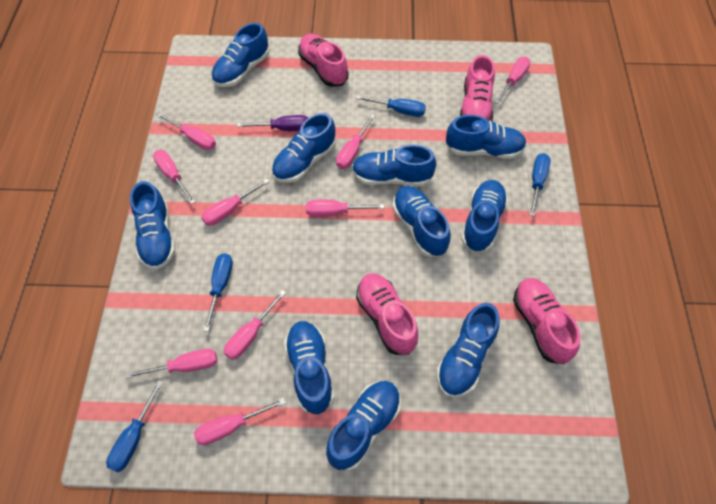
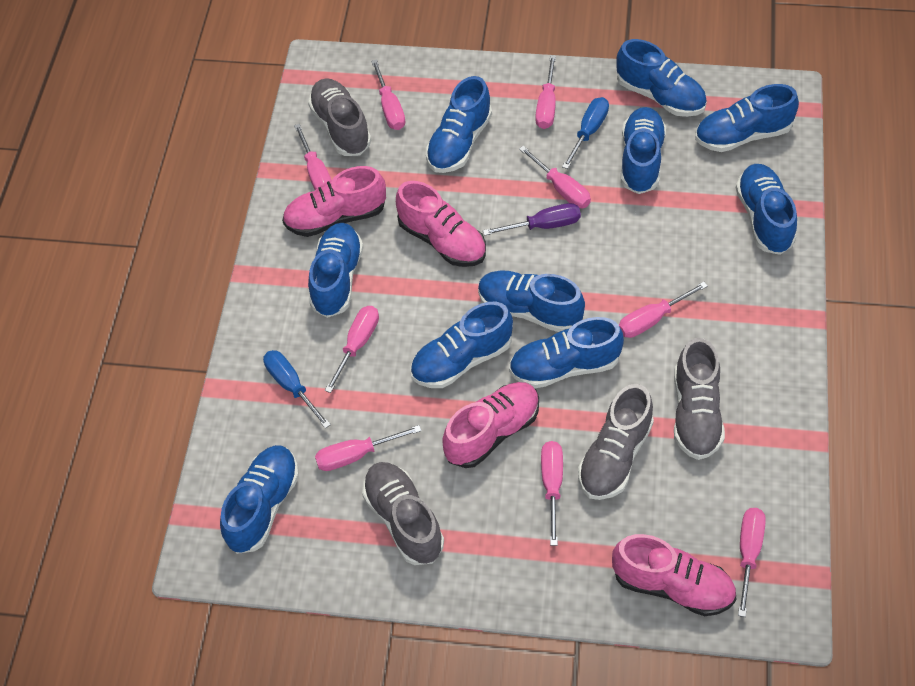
blue screwdriver: [106,380,163,472] [203,253,233,332] [356,95,426,117] [530,153,551,216] = 4 -> [263,350,331,428] [562,97,609,169] = 2
grey shoe: none = 0 -> [308,78,371,156] [362,462,444,565] [578,384,654,500] [674,338,725,460] = 4

